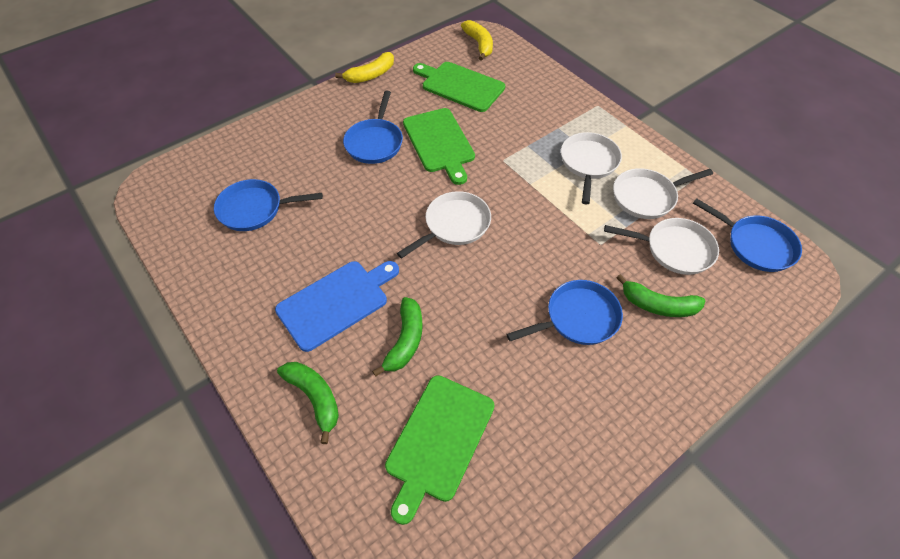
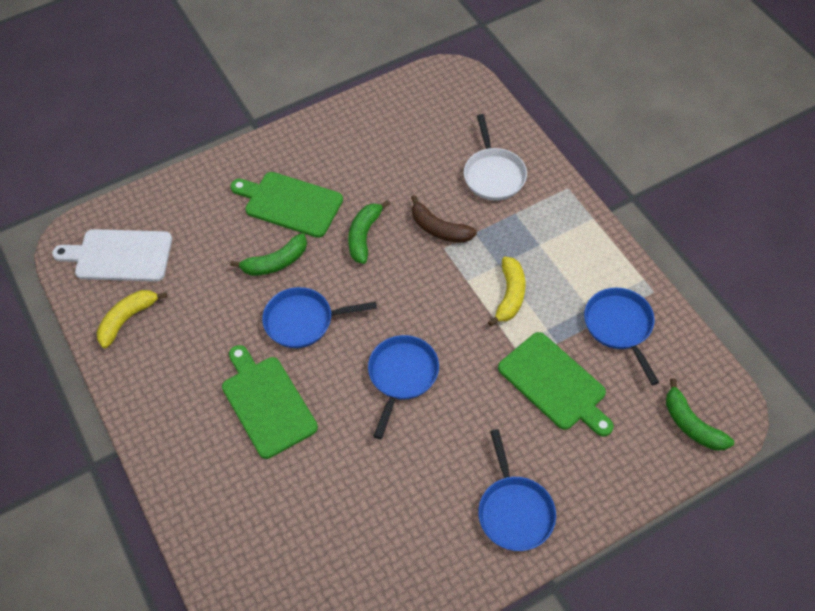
blue cutting board: [275,261,399,352] = 1 -> none = 0
brown banana: none = 0 -> [411,195,477,243] = 1
white cutting board: none = 0 -> [52,229,172,282] = 1
white pan: [397,191,491,259] [561,132,622,204] [604,218,719,275] [613,168,713,219] = 4 -> [464,114,527,201] = 1

